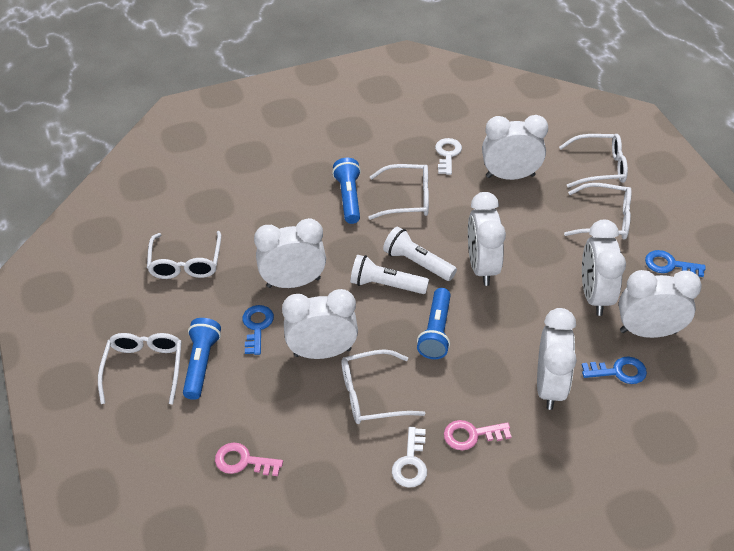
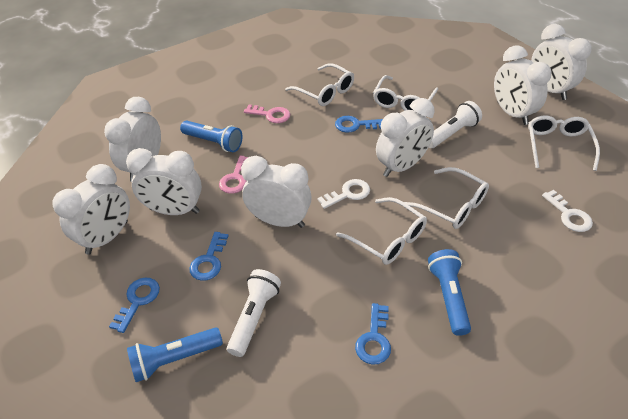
blue key: [242,305,274,355] [582,356,647,384] [645,250,706,277] = 3 -> [109,278,160,333] [190,232,229,281] [335,116,383,133] [355,303,391,365] = 4
white glasses: [98,333,182,405] [147,231,221,279] [341,349,426,424] [368,164,429,220] [559,134,628,188] [564,183,632,240] = 6 -> [285,63,354,106] [336,197,427,265] [373,75,438,111] [404,167,489,229] [528,115,600,171] = 5

